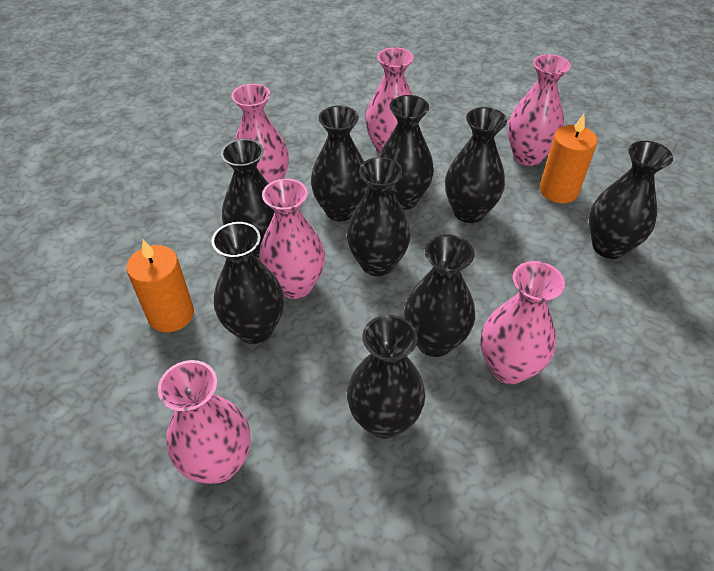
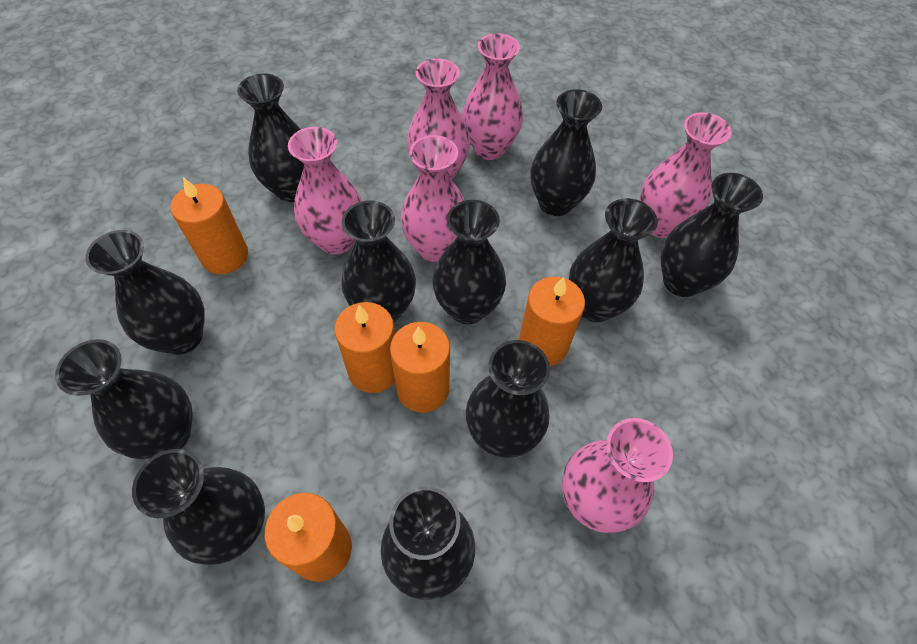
black vase: [211,222,284,344] [221,139,275,257] [311,106,369,221] [347,157,411,276] [347,315,425,438] [379,95,434,210] [404,234,475,357] [445,107,507,223] [589,141,673,259] = 9 -> [55,339,193,459] [85,230,205,355] [132,449,265,565] [237,73,304,202] [341,201,416,322] [381,486,475,600] [433,200,506,324] [466,340,550,458] [530,89,602,216] [569,198,658,322] [661,173,763,297] = 11
orange candle: [126,240,194,332] [540,114,597,203] = 2 -> [170,177,248,274] [265,493,352,582] [335,302,395,393] [390,322,450,413] [519,277,585,366] = 5

